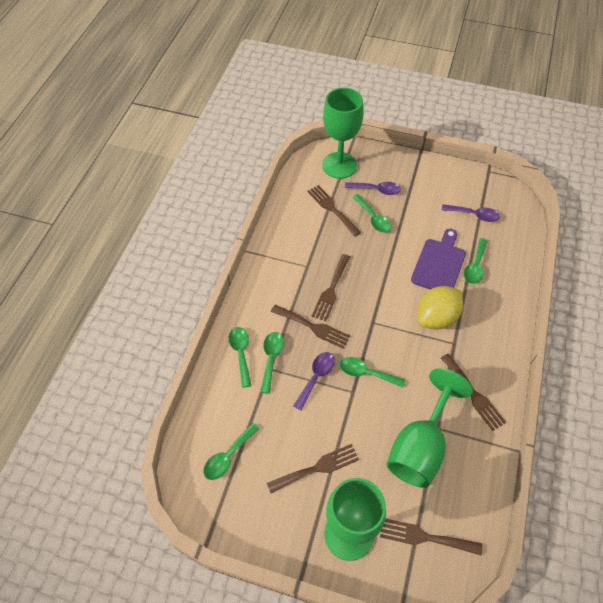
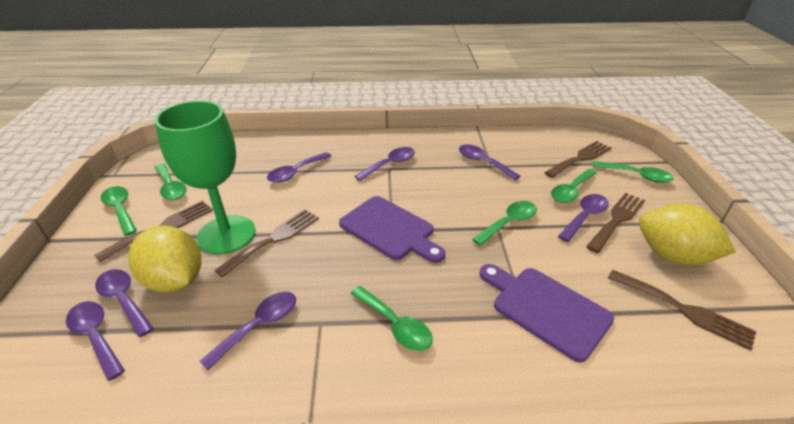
brown fork: [267,444,359,493] [271,305,350,349] [307,185,361,237] [312,254,350,321] [380,519,482,555] [441,354,507,431] = 6 -> [94,201,213,262] [214,209,319,277] [544,141,611,178] [586,193,645,253] [608,270,756,351] = 5
green goblet: [322,88,363,179] [324,478,386,561] [386,368,473,488] = 3 -> [155,101,256,254] = 1
purple cutting board: [411,229,466,289] = 1 -> [339,196,445,263] [479,264,614,362] = 2
purple spoon: [294,352,335,410] [345,182,401,195] [442,204,500,222] = 3 -> [66,301,125,381] [95,269,154,337] [199,292,296,370] [267,152,332,183] [355,147,415,181] [459,144,520,180] [558,194,609,242] = 7
yellow lemon: [417,286,463,329] = 1 -> [128,226,201,293] [639,204,736,265] = 2

